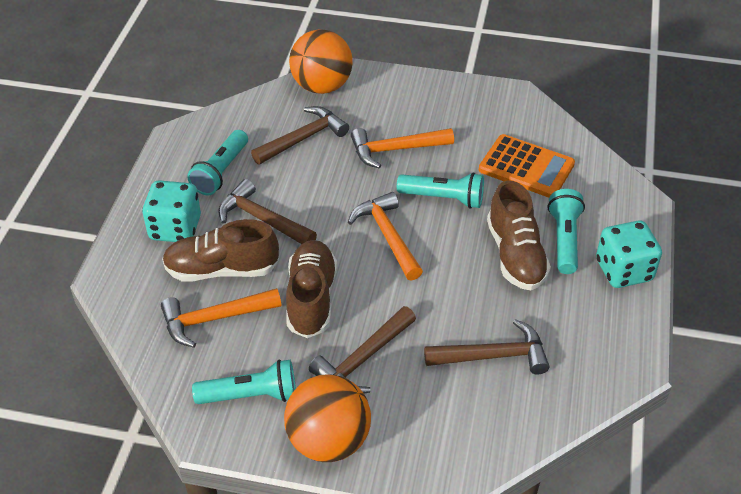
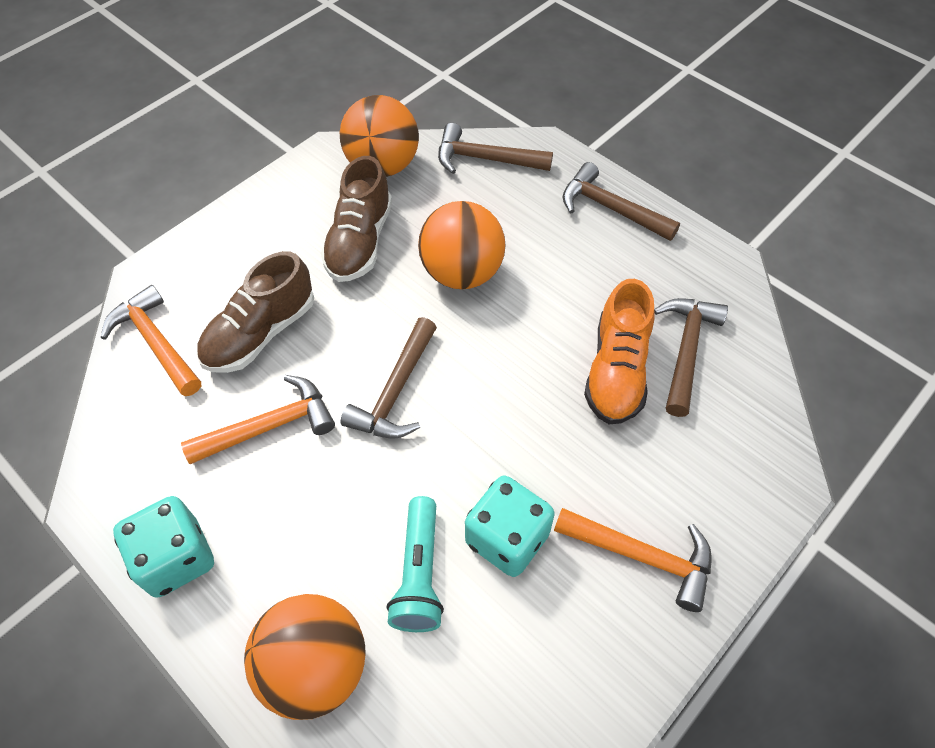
brown shoe: [162,219,279,281] [286,240,337,338] [487,181,551,290] = 3 -> [197,251,314,373] [321,156,392,282] = 2
orange ball: [284,374,371,462] [289,29,353,94] = 2 -> [244,594,365,720] [340,95,419,177] [418,201,506,289] = 3
orange calculator: [479,134,575,198] = 1 -> none = 0
orange shoe: none = 0 -> [584,279,655,424] = 1
turquoise flashlight: [187,130,248,195] [192,360,296,404] [397,172,484,209] [548,189,585,274] = 4 -> [387,496,444,632] = 1

